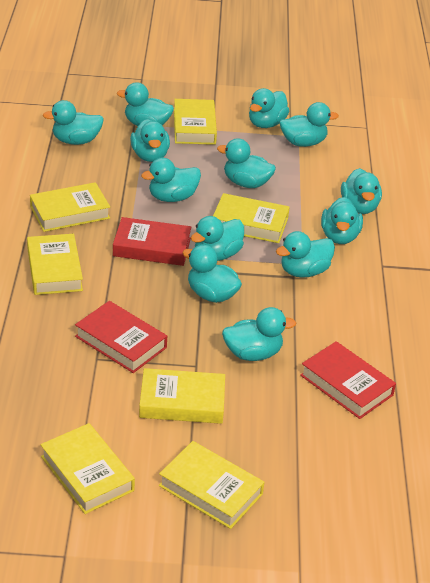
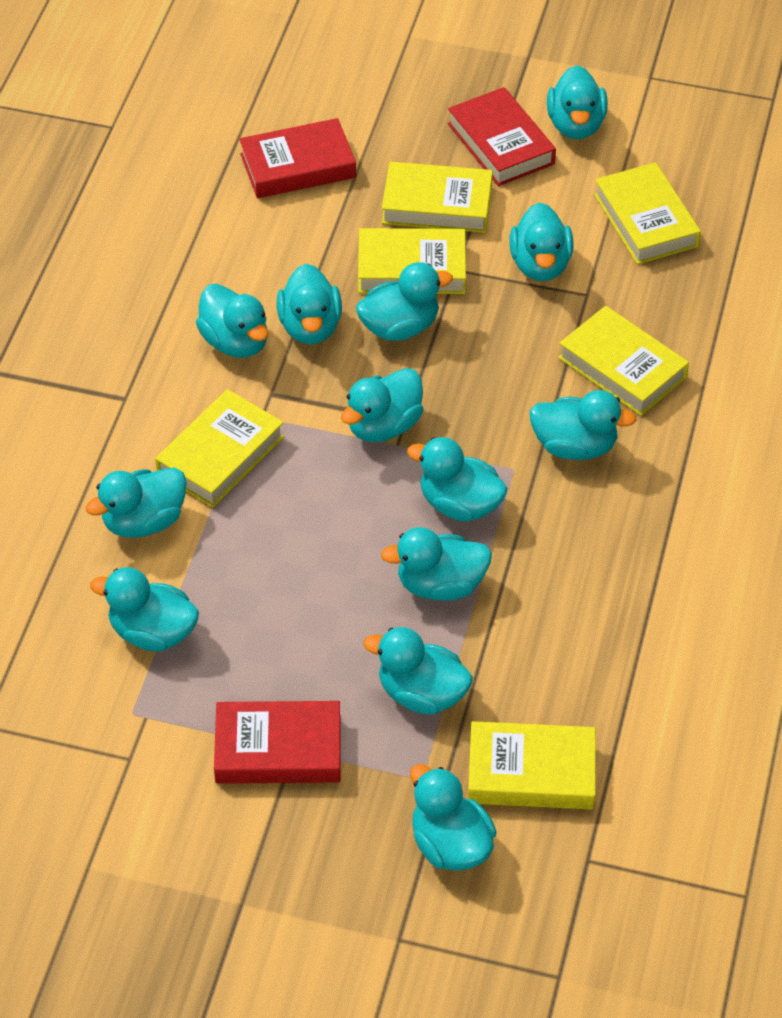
yellow book: [27,234,83,295] [30,182,110,232] [41,423,135,514] [139,368,225,424] [159,441,264,529] [174,99,217,145] [213,193,290,243] = 7 -> [155,389,284,507] [358,228,466,294] [382,162,493,233] [468,721,596,810] [558,306,689,416] [594,162,701,265] = 6

